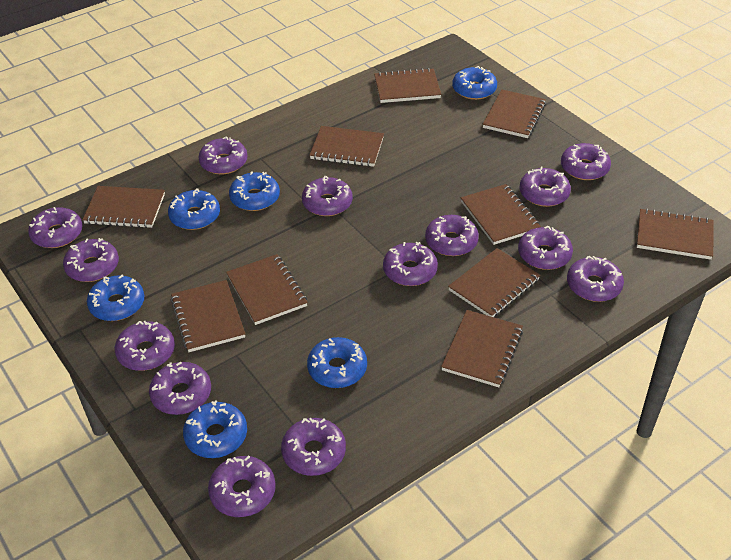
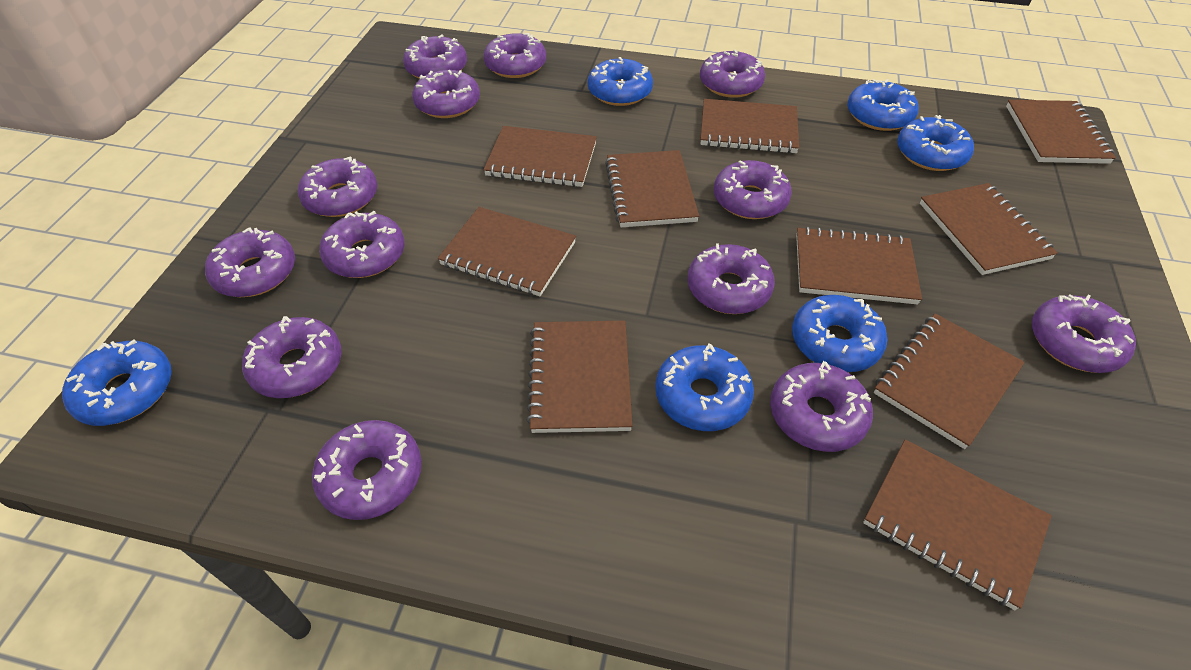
purple donut: [28,207,83,248] [63,238,119,282] [115,321,175,371] [149,362,211,415] [198,137,247,174] [208,455,276,517] [281,418,346,476] [302,176,353,216] [383,242,438,286] [425,215,479,256] [518,226,573,270] [519,167,571,207] [561,143,611,180] [567,256,624,302] = 14 -> [205,227,295,297] [242,316,342,398] [298,156,377,217] [312,420,422,520] [319,211,405,278] [403,35,467,79] [412,70,480,118] [483,33,546,78] [687,243,775,314] [700,49,765,98] [714,160,792,219] [770,361,873,452] [1032,294,1136,373] = 13

